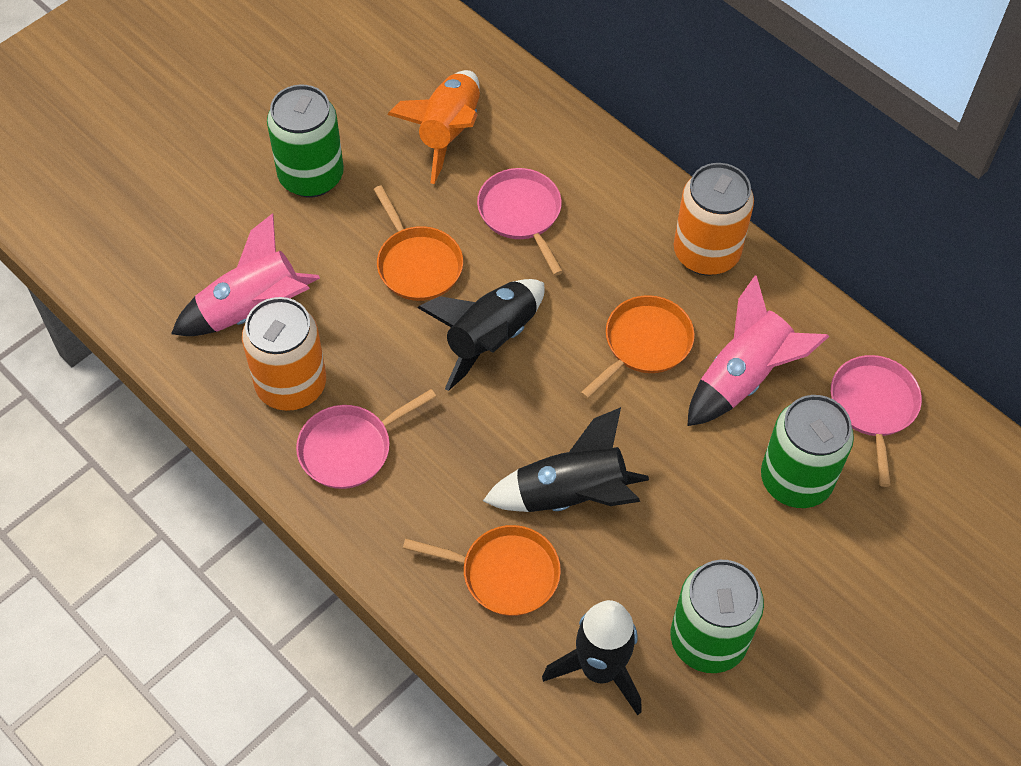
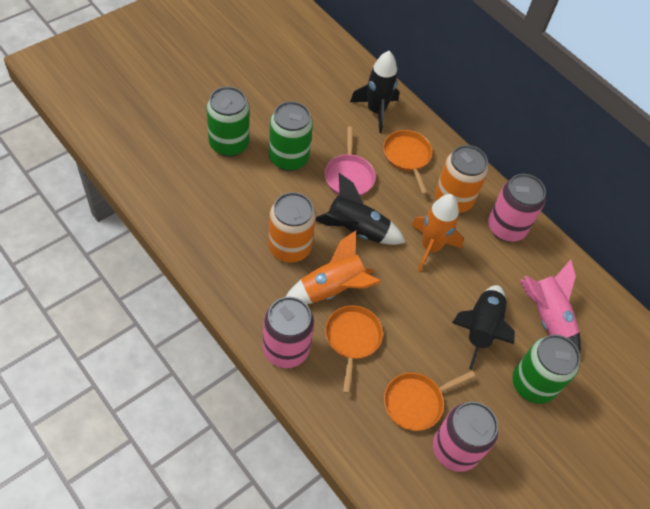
orange rocket: [387,70,480,184] = 1 -> [286,231,381,304] [411,194,464,272] = 2
pink can: none = 0 -> [263,297,314,368] [433,402,499,472] [488,174,546,242] = 3
pink pan: [296,389,436,489] [477,168,563,276] [831,355,922,487] = 3 -> [325,127,376,196] = 1
pink rocket: [171,213,320,336] [687,276,829,426] = 2 -> [520,259,581,353] = 1

